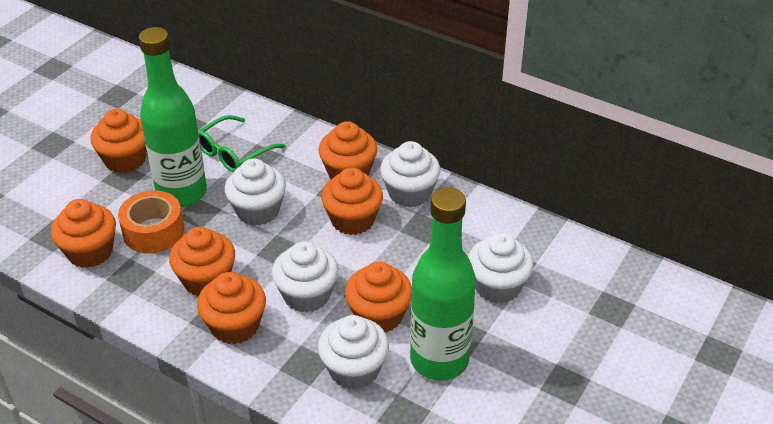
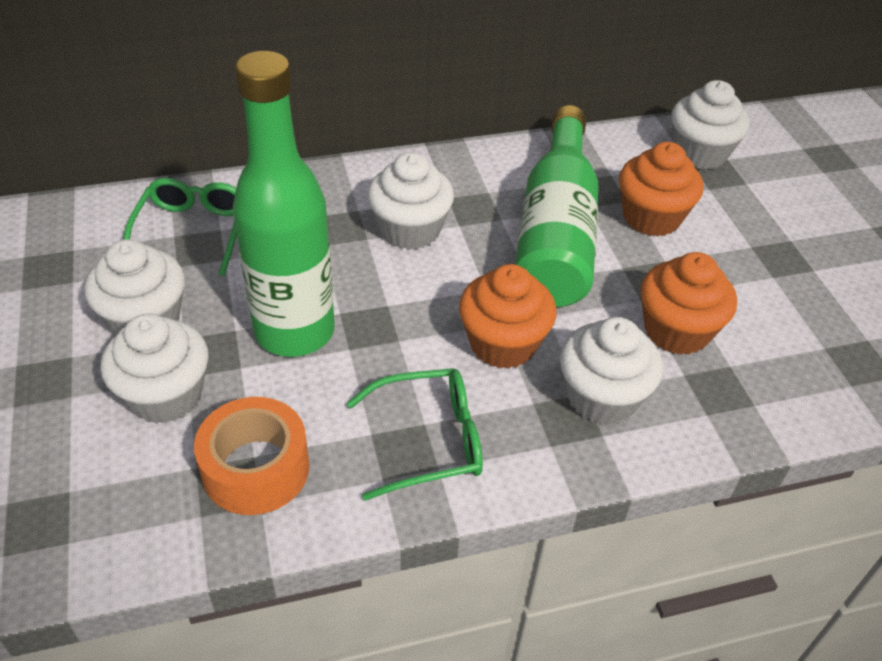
green glasses: [198,115,286,172] = 1 -> [124,178,237,276] [347,368,483,501] = 2
orange cupcake: [51,199,116,268] [90,109,147,173] [169,227,235,296] [197,272,266,344] [318,121,377,179] [321,168,383,235] [345,262,412,333] = 7 -> [459,264,556,369] [619,142,703,236] [641,252,737,355] = 3

